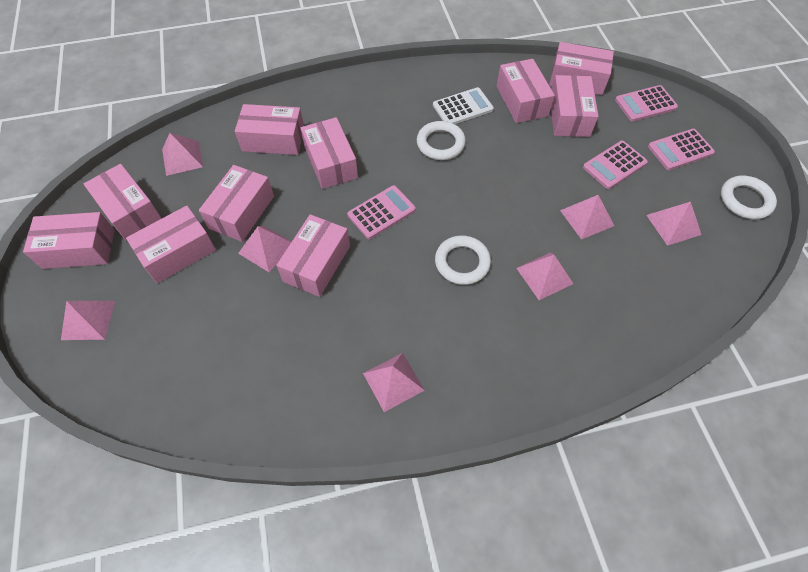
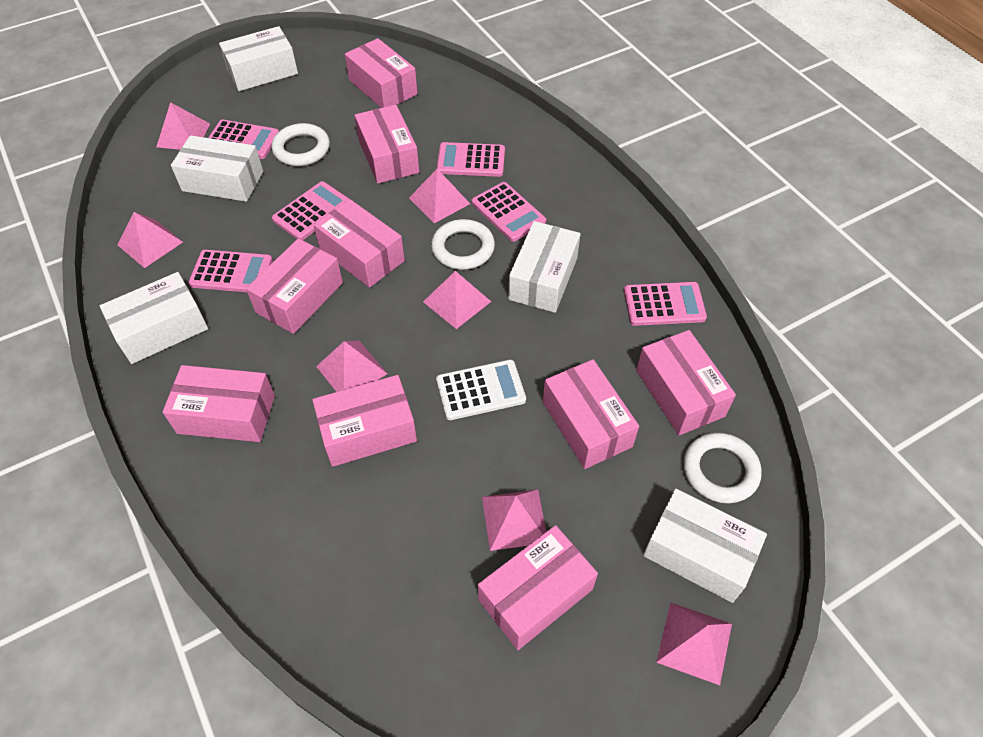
pink box: [23,212,115,269] [84,164,162,241] [126,205,216,283] [199,165,274,242] [235,104,304,155] [276,214,350,297] [301,117,358,189] [497,59,555,123] [549,42,614,95] [551,75,599,137] = 10 -> [162,365,275,442] [246,238,343,334] [312,375,417,467] [314,199,405,288] [345,38,418,108] [354,105,419,184] [478,525,598,650] [543,359,639,469] [636,330,736,435] = 9
pink calculator: [347,185,416,239] [583,141,648,189] [615,85,678,121] [648,129,715,170] = 4 -> [188,250,273,292] [208,120,279,159] [272,181,349,240] [436,142,505,177] [472,182,546,242] [624,282,707,326] = 6
white box: none = 0 -> [100,272,208,364] [171,135,263,202] [219,26,298,91] [508,221,581,313] [643,489,767,603] = 5

